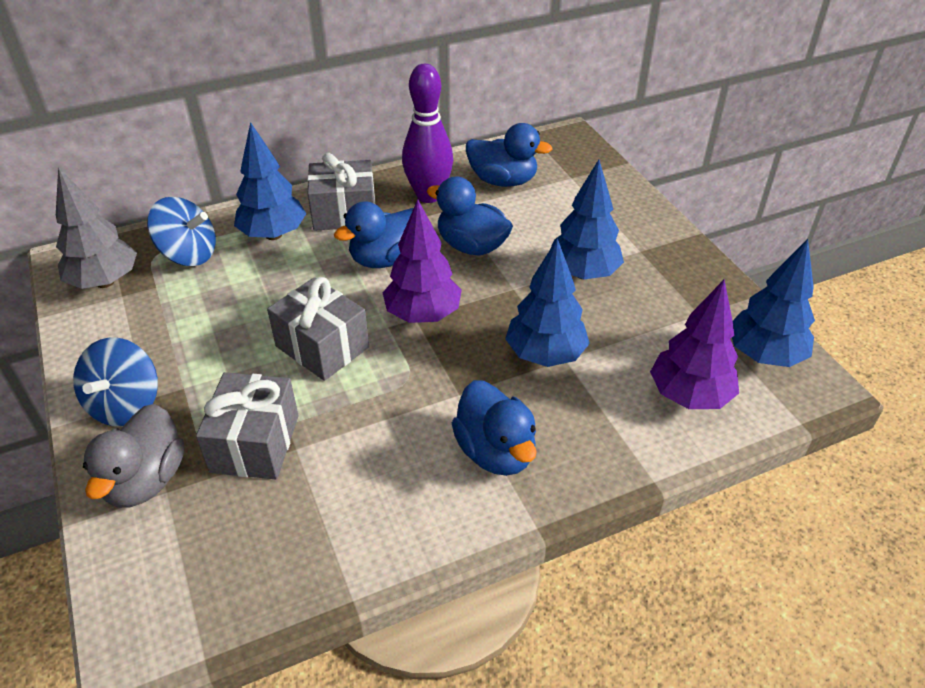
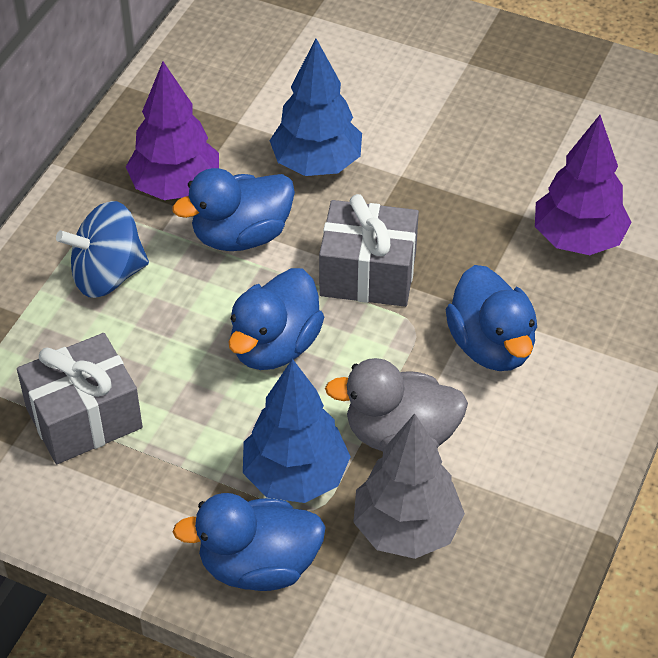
blue spinning top: [73,337,158,426] [147,197,216,266] = 2 -> [56,201,149,298] = 1
blue tree: [234,122,306,240] [505,238,590,367] [550,160,624,279] [732,239,815,367] = 4 -> [243,359,351,503] [270,38,362,176] = 2
grey gift: [196,372,299,480] [267,277,369,381] [307,153,375,231] = 3 -> [17,333,143,464] [319,194,419,307] = 2
purple bowling pin: [402,64,453,203] = 1 -> none = 0

